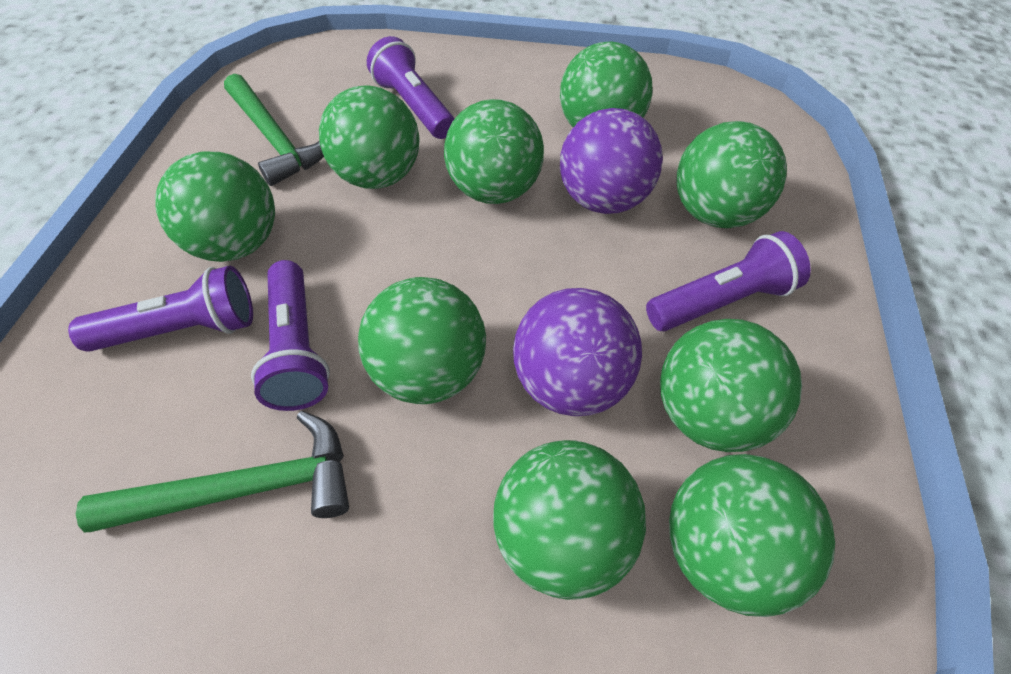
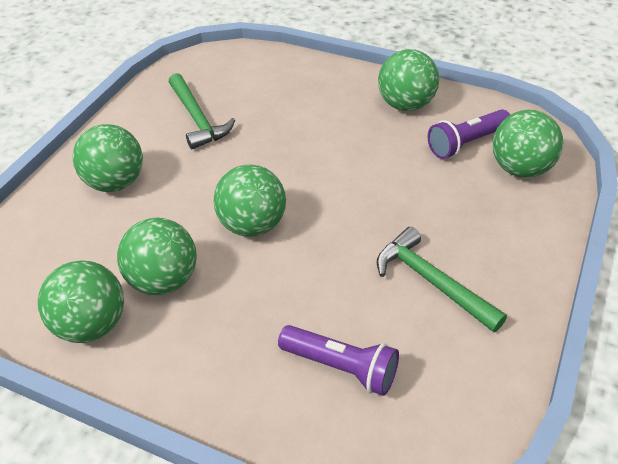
green ball: [155,152,275,262] [319,85,420,189] [358,277,486,404] [444,99,544,204] [493,440,646,600] [560,41,653,127] [660,319,802,452] [669,454,835,617] [676,121,787,228] = 9 -> [38,261,124,343] [73,124,143,192] [117,218,197,295] [213,165,286,237] [378,49,439,111] [493,110,563,178] = 6
purple ball: [513,288,642,416] [560,108,663,214] = 2 -> none = 0
purple flashlight: [68,266,253,352] [251,260,330,411] [367,36,455,139] [646,231,811,331] = 4 -> [278,325,399,396] [428,109,510,159] = 2

